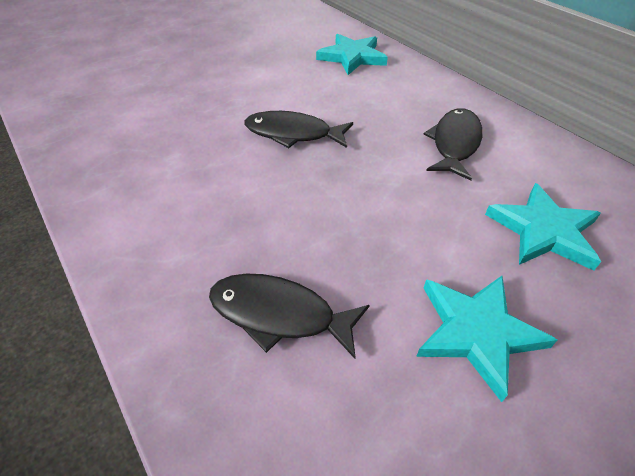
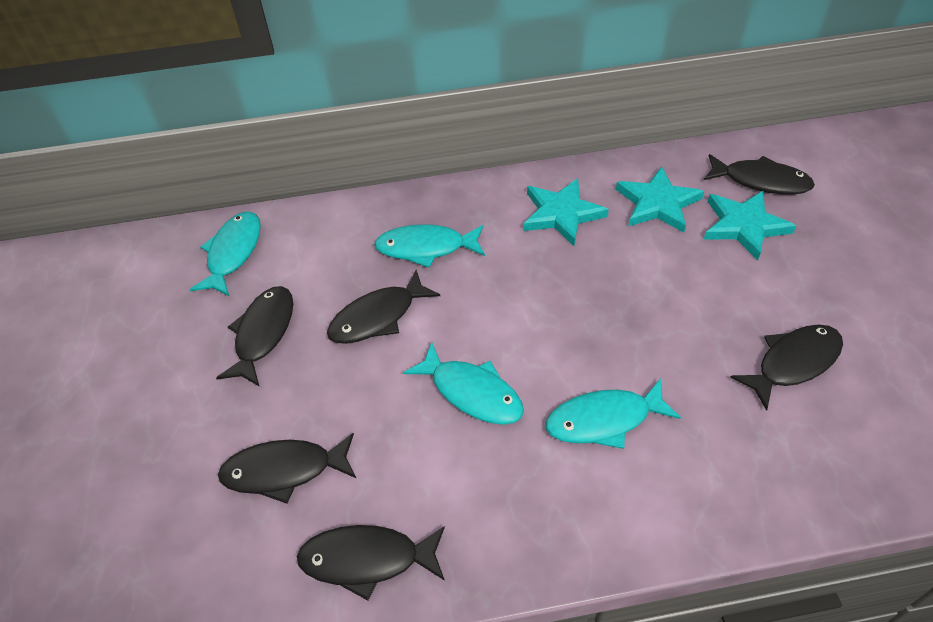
black fish: [209,274,369,359] [244,111,353,148] [423,108,483,181] = 3 -> [216,286,293,387] [218,433,356,504] [297,525,445,601] [327,270,440,344] [704,154,815,195] [730,324,843,411] = 6
turquoise fish: none = 0 -> [189,212,261,296] [374,224,485,268] [403,342,524,425] [546,378,681,449] = 4

